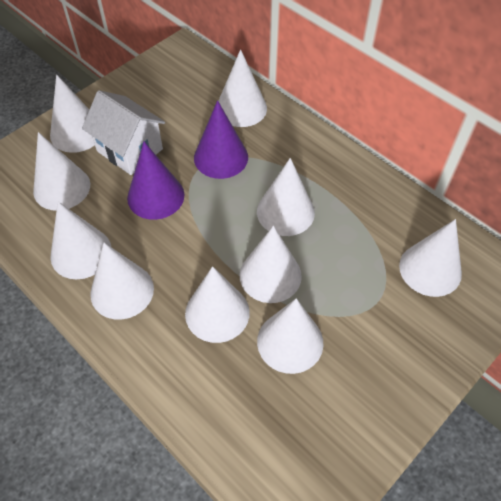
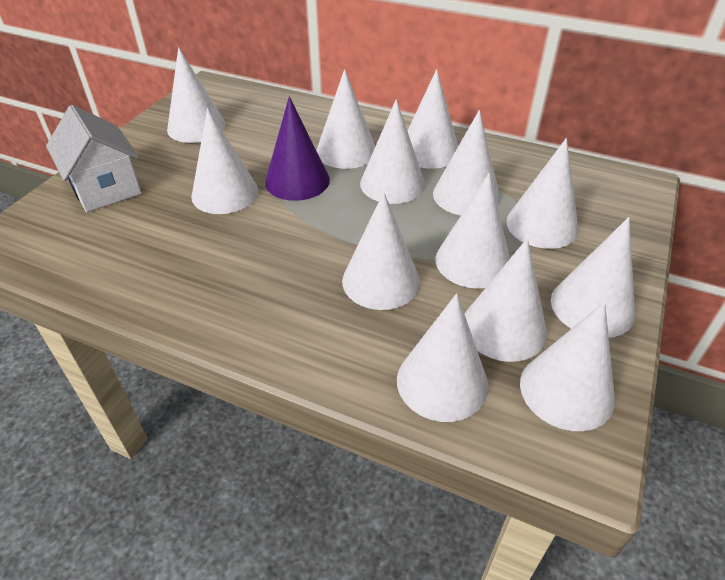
purple cone: [127,142,185,220] [194,100,248,179] = 2 -> [265,96,330,201] = 1
white cone: [33,132,90,211] [50,74,95,153] [50,202,111,279] [90,243,154,320] [185,266,250,343] [218,49,267,127] [240,226,302,303] [257,158,315,236] [257,298,323,374] [399,219,462,297] = 10 -> [167,47,226,143] [191,108,258,214] [316,69,375,169] [342,192,420,310] [360,99,425,204] [397,293,488,422] [407,69,458,169] [433,110,500,215] [435,173,510,289] [465,238,547,362] [506,138,578,249] [520,302,615,431] [551,217,635,338] = 13

